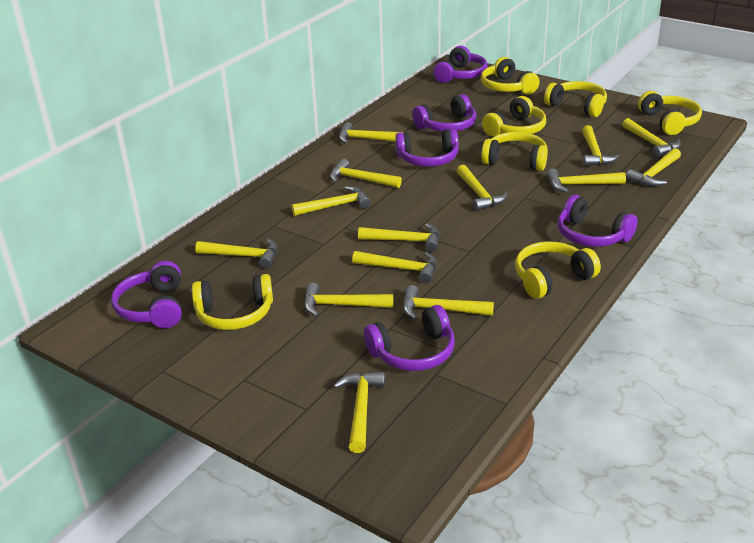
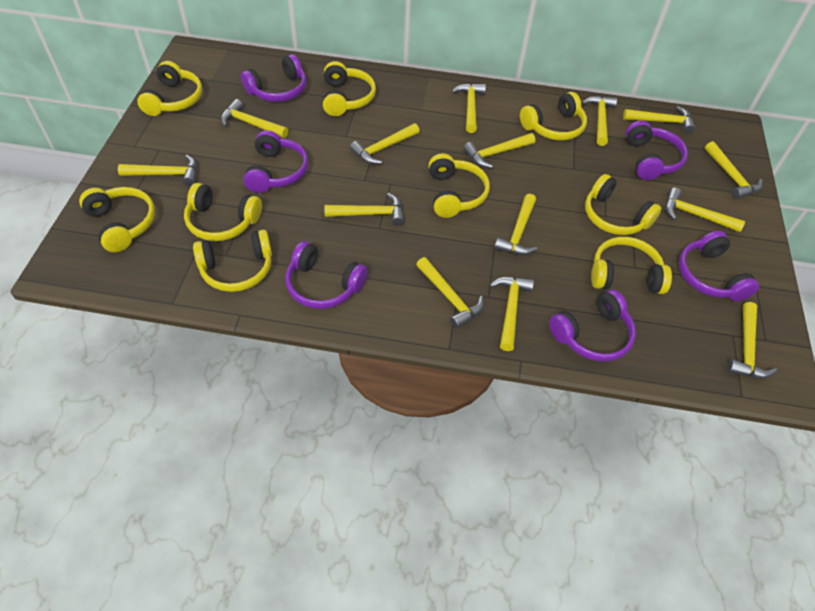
yellow headphones: [192,274,273,330] [481,57,540,94] [481,132,548,171] [482,96,546,136] [515,241,601,299] [544,81,607,117] [638,91,702,135] = 7 -> [79,187,155,252] [137,61,202,116] [184,183,262,241] [193,230,272,292] [323,61,376,116] [429,153,490,218] [520,92,587,141] [585,174,662,235] [591,237,672,294] = 9

